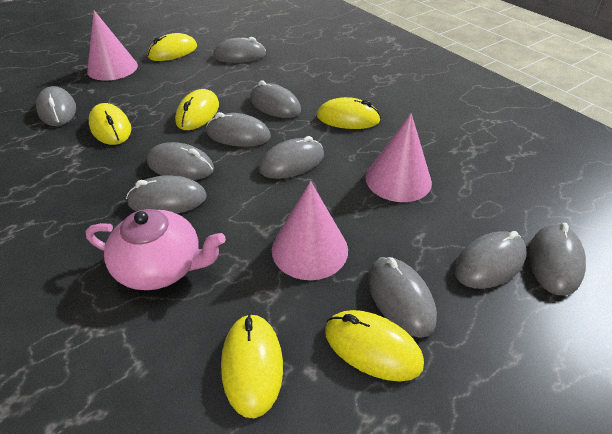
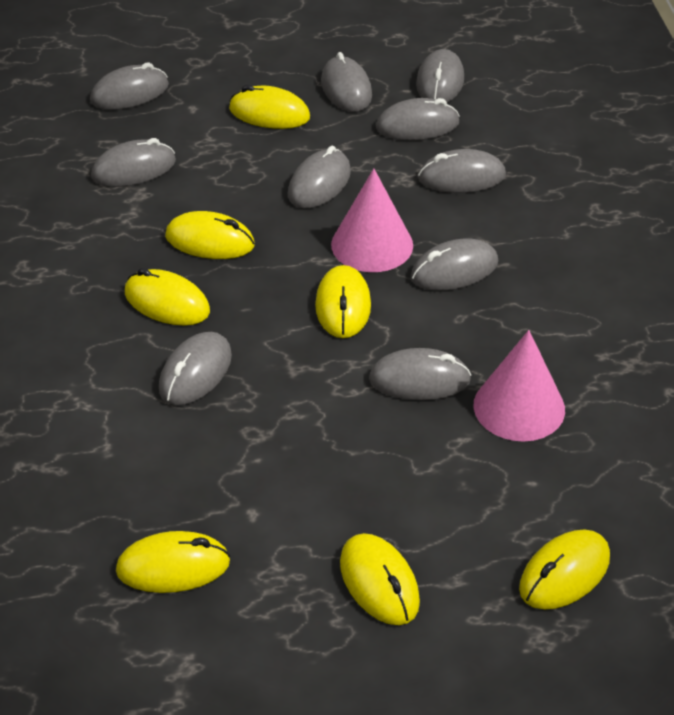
pink cone: [87,10,138,81] [272,181,348,280] [366,113,432,202] = 3 -> [331,168,413,272] [473,330,565,442] = 2
pink teapot: [86,209,226,290] = 1 -> none = 0
yellow mouse: [89,103,131,145] [148,33,197,61] [175,89,219,130] [221,313,283,418] [317,97,381,129] [325,310,424,381] = 6 -> [116,531,230,593] [125,268,210,325] [165,211,255,259] [229,85,310,129] [315,265,371,338] [340,533,420,625] [519,530,610,609] = 7

